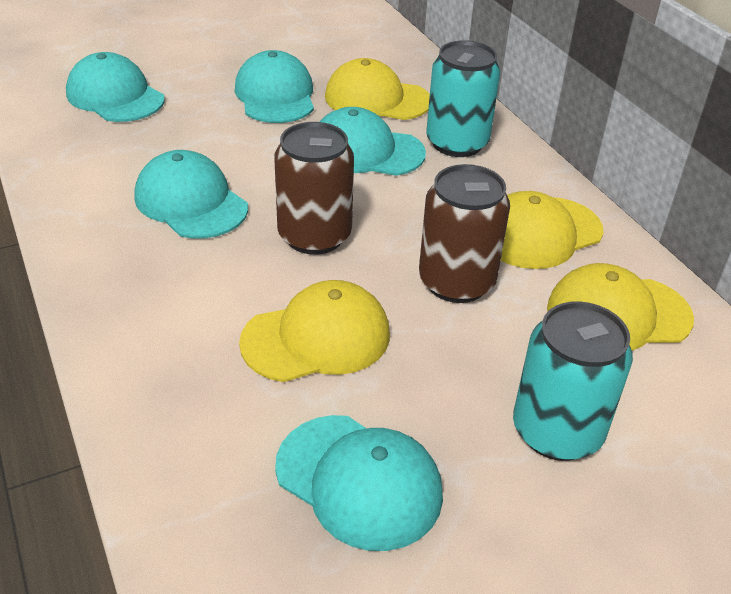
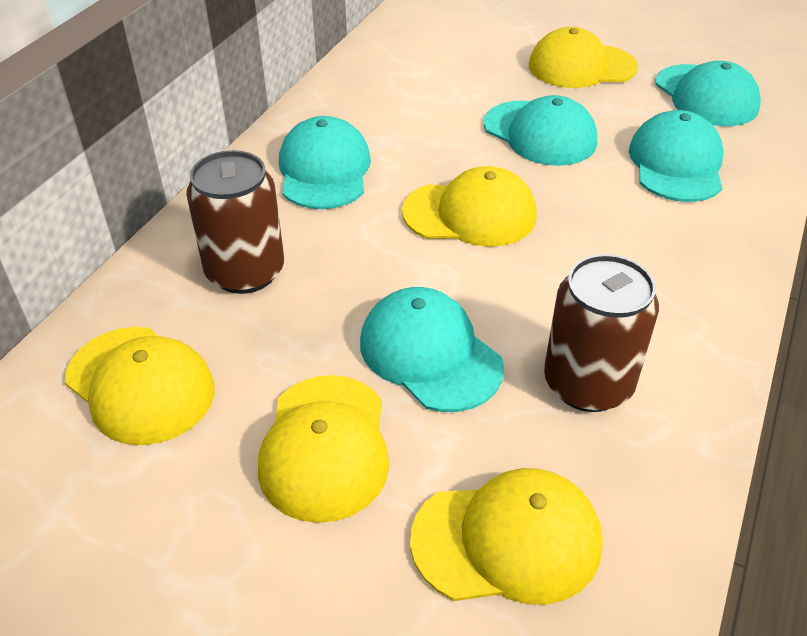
turquoise can: [426,40,500,157] [513,302,633,461] = 2 -> none = 0
yellow cap: [239,280,390,382] [325,58,430,120] [501,191,603,269] [547,263,694,351] = 4 -> [65,327,215,445] [258,375,389,523] [402,166,537,247] [410,468,603,605] [529,27,638,88] = 5

